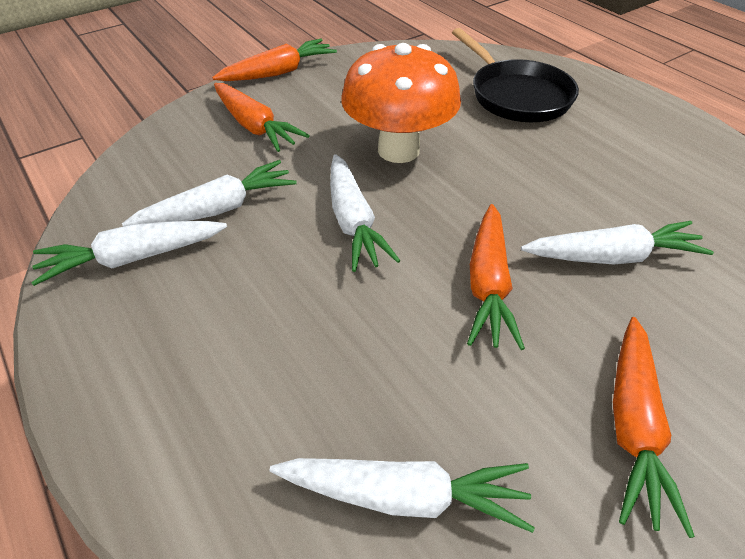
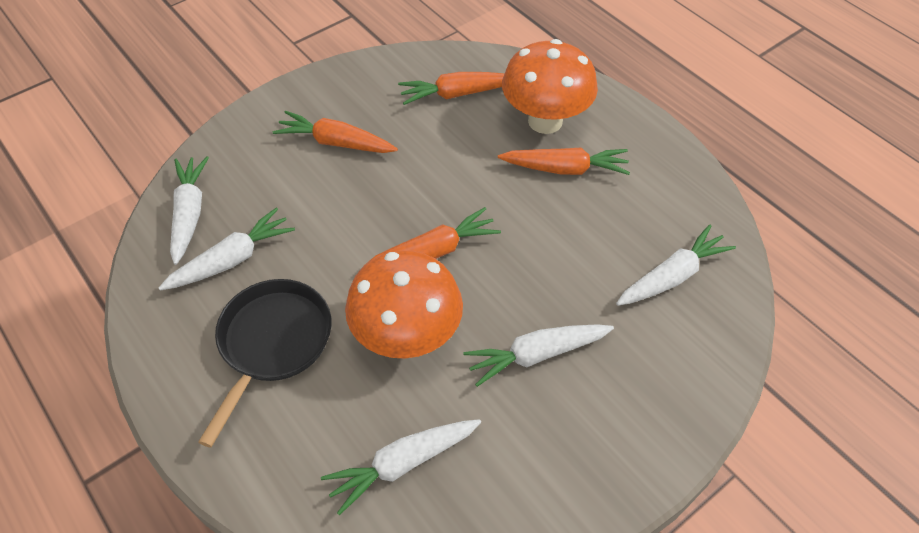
orange mushroom: [341,43,461,163] = 1 -> [345,251,463,359] [502,39,598,134] = 2

